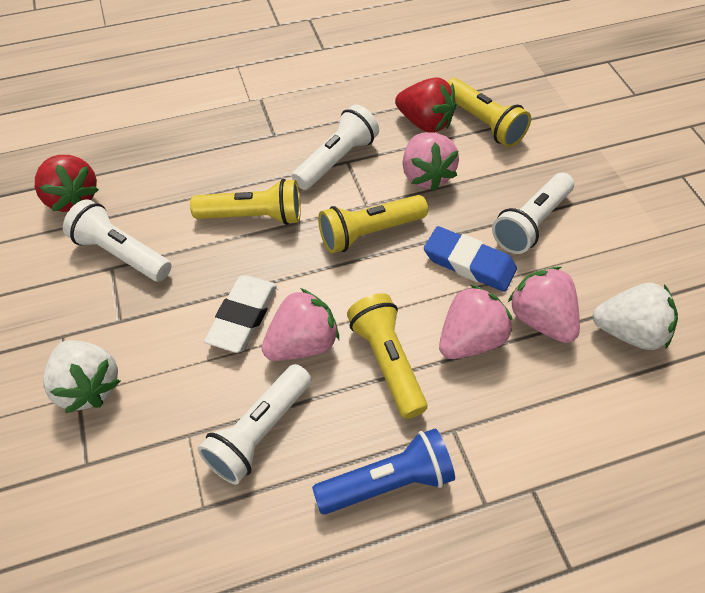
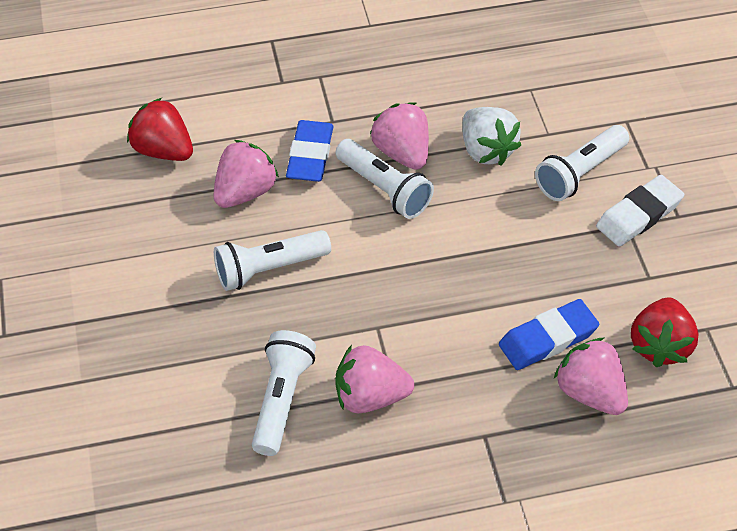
blue eraser: [424,226,517,292] = 1 -> [286,120,334,182] [499,299,599,370] = 2
blue flashlight: [312,428,455,515] = 1 -> none = 0
white strawberry: [43,340,120,413] [592,283,678,350] = 2 -> [462,107,521,165] = 1
yellow flashlight: [190,179,301,225] [318,195,428,253] [347,293,427,419] [447,78,531,147] = 4 -> none = 0

